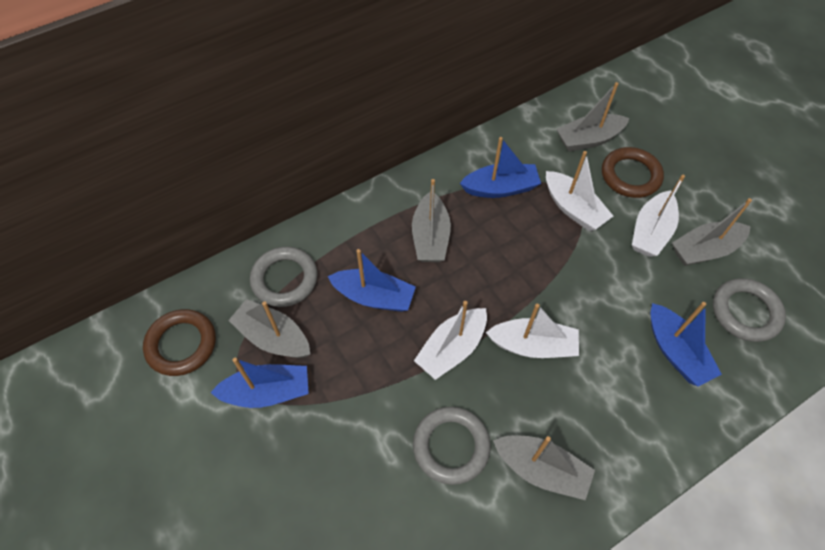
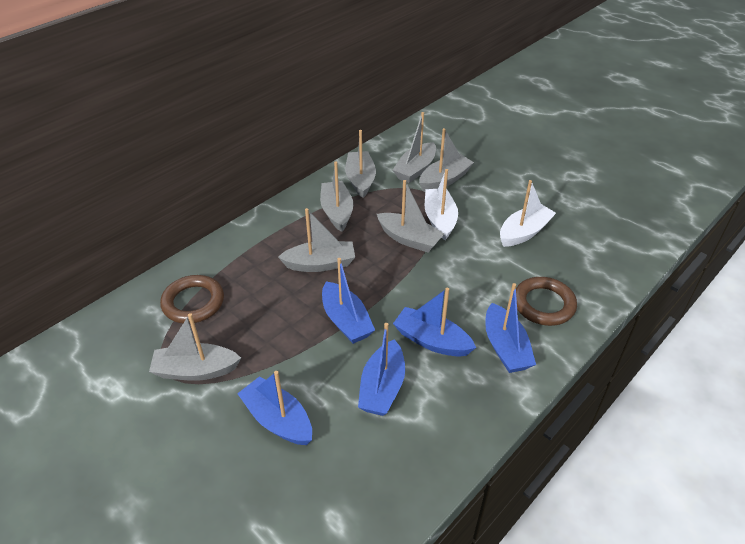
blue boat: [210,358,309,408] [328,249,416,312] [460,137,541,198] [651,302,722,387] = 4 -> [237,371,312,445] [322,258,375,344] [358,323,405,416] [393,288,476,357] [485,283,536,373] = 5
grey boat: [228,299,310,358] [412,179,451,262] [493,436,595,500] [556,82,630,152] [672,198,752,266] = 5 -> [149,313,241,381] [278,208,355,272] [320,161,353,232] [345,130,376,198] [377,180,445,252] [393,112,436,183] [419,128,474,192] = 7
grey ring: [250,247,318,307] [413,407,491,485] [713,278,786,342] = 3 -> none = 0
white boat: [414,301,487,380] [486,304,579,358] [546,151,613,231] [632,175,685,257] = 4 -> [425,169,458,240] [500,180,556,247] = 2

